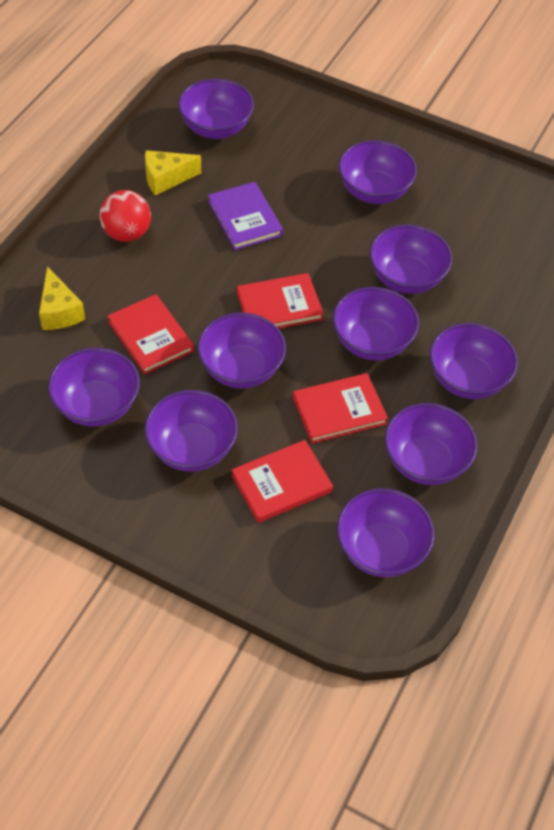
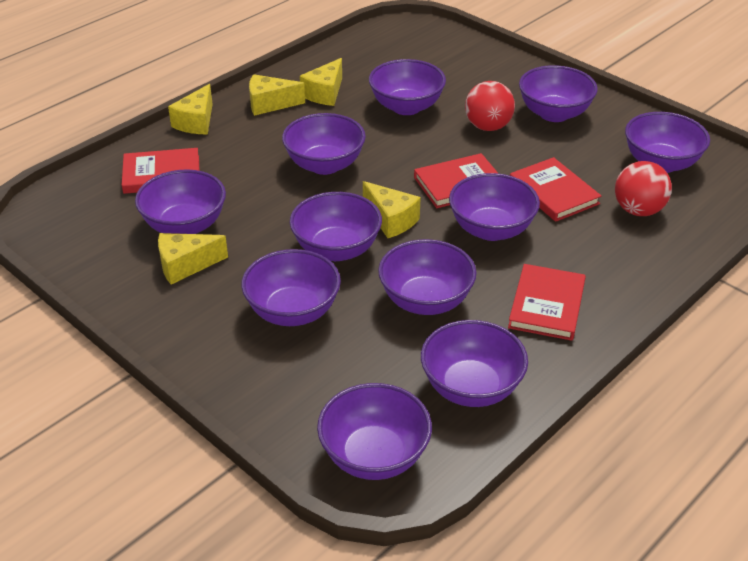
purple book: [208,182,283,250] = 1 -> none = 0
purple bowl: [48,348,140,427] [144,390,238,472] [178,79,254,139] [197,313,286,388] [333,287,419,360] [337,488,434,577] [339,140,417,204] [369,225,452,294] [385,403,477,485] [430,323,518,399] = 10 -> [135,170,226,234] [241,249,341,326] [282,113,366,175] [290,192,382,261] [317,383,432,480] [369,59,446,115] [378,239,476,315] [421,320,528,407] [449,173,540,241] [519,65,598,122] [625,112,710,173] = 11
red ball: [99,190,151,242] = 1 -> [465,81,515,131] [615,161,672,216] = 2
yellow cheese: [39,267,85,330] [145,150,201,195] = 2 -> [158,233,228,285] [168,84,213,134] [249,74,305,116] [300,58,342,106] [363,181,421,238] = 5

